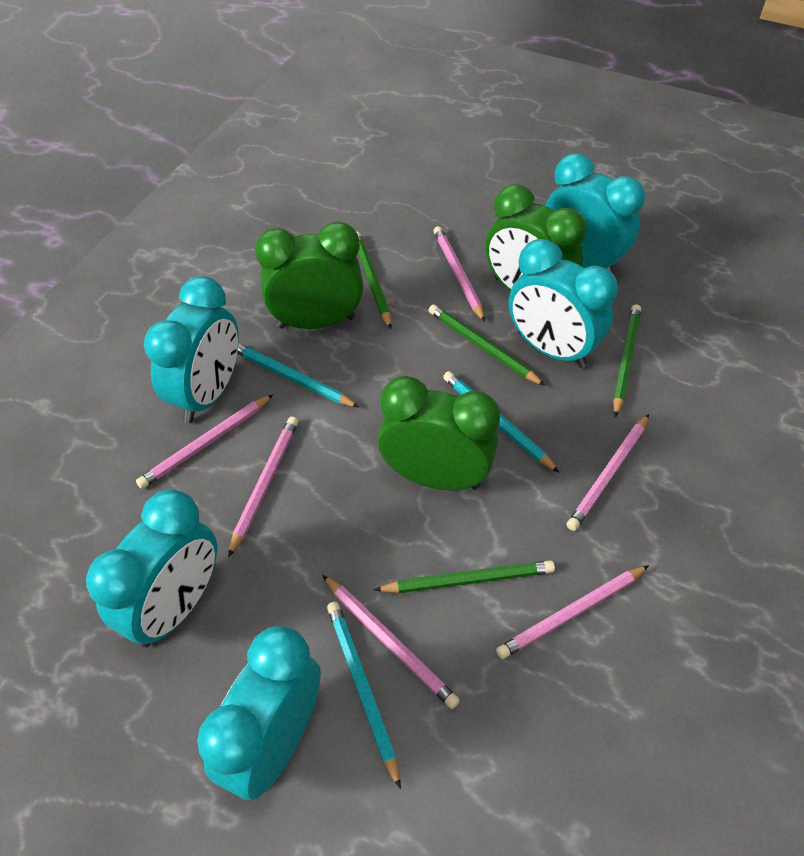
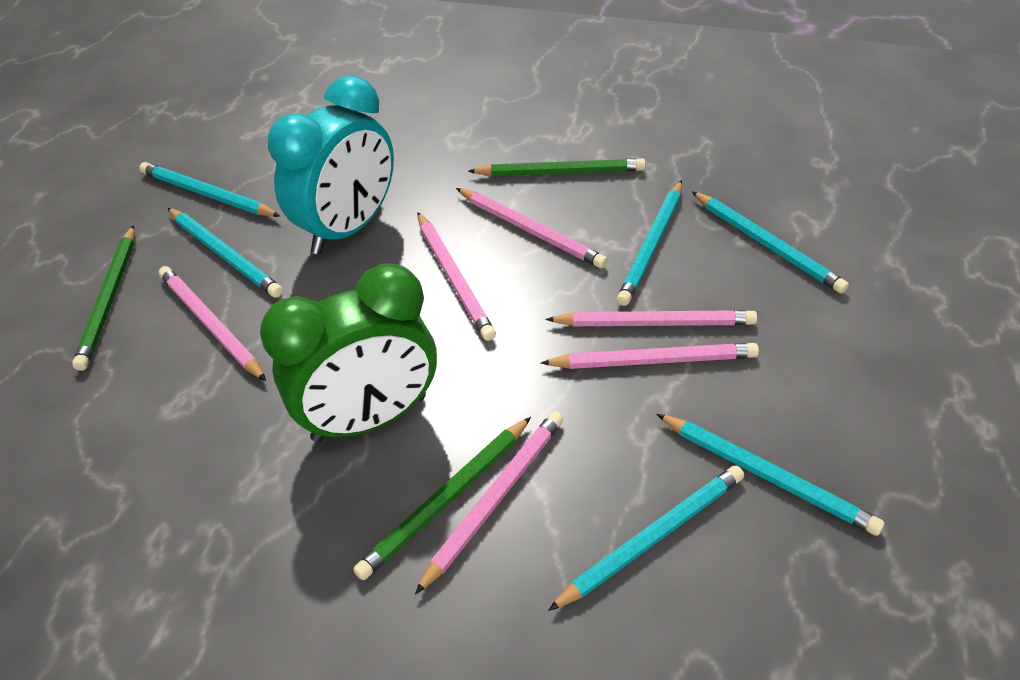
green clock: [255,221,364,329] [378,376,500,490] [485,184,586,291] = 3 -> [260,264,437,442] = 1
green pencil: [356,232,392,329] [374,560,555,593] [428,304,545,386] [613,304,641,418] = 4 -> [72,225,135,371] [353,417,531,580] [468,158,646,176] = 3
turquoise clock: [86,490,217,648] [144,276,239,423] [197,626,321,800] [509,239,618,368] [546,153,645,275] = 5 -> [268,75,394,255] = 1
turquoise pencil: [237,343,359,408] [327,602,401,789] [443,371,560,473] = 3 -> [139,162,281,217] [168,208,283,298] [548,465,744,611] [617,180,682,306] [657,414,885,536] [692,191,849,294] = 6

